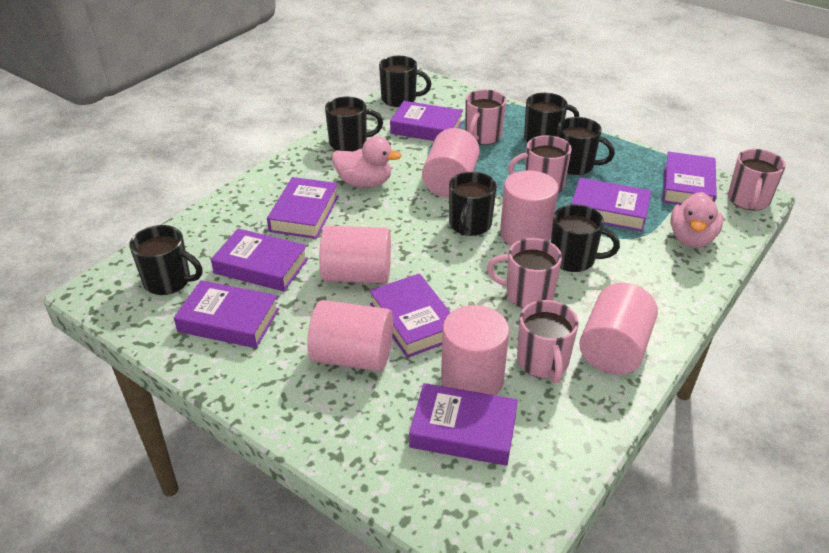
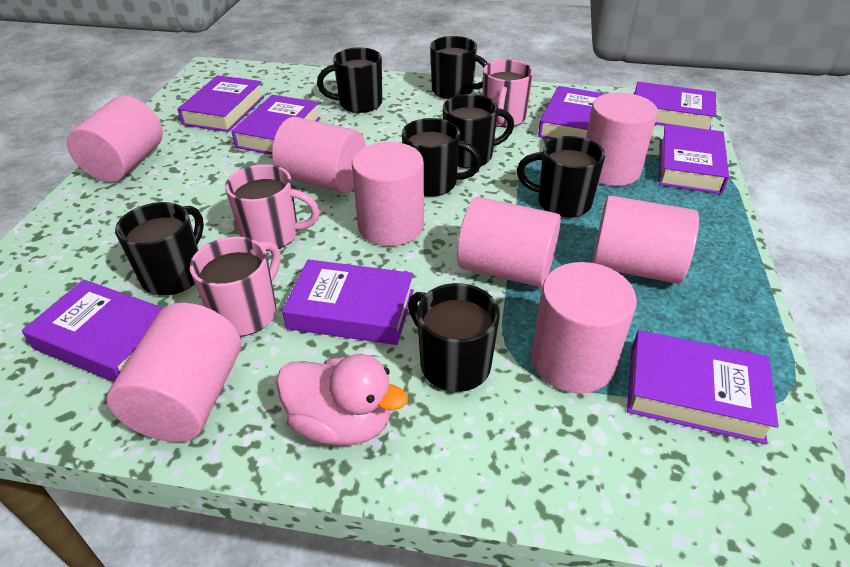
pink cylinder: [307,300,393,371] [319,226,391,284] [422,128,480,198] [441,305,509,395] [500,170,558,246] [579,283,658,375] = 6 -> [67,96,163,182] [106,303,241,442] [272,117,366,193] [352,142,424,246] [457,197,561,287] [531,262,637,393] [586,92,658,186] [592,195,699,284] = 8
pink duck: [332,136,402,188] [670,192,723,248] = 2 -> [276,354,408,445] = 1
pink mug: [465,89,506,145] [487,238,562,308] [508,135,572,193] [517,300,578,383] [728,149,786,211] = 5 -> [190,236,280,336] [225,164,320,251] [483,59,534,127] = 3

